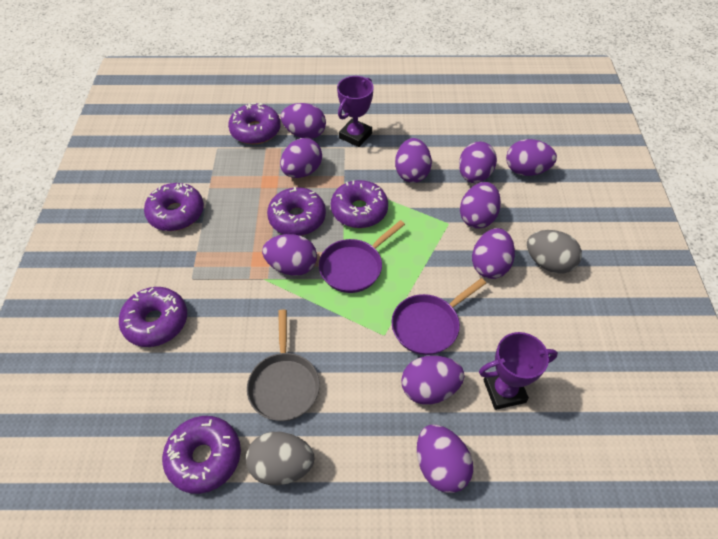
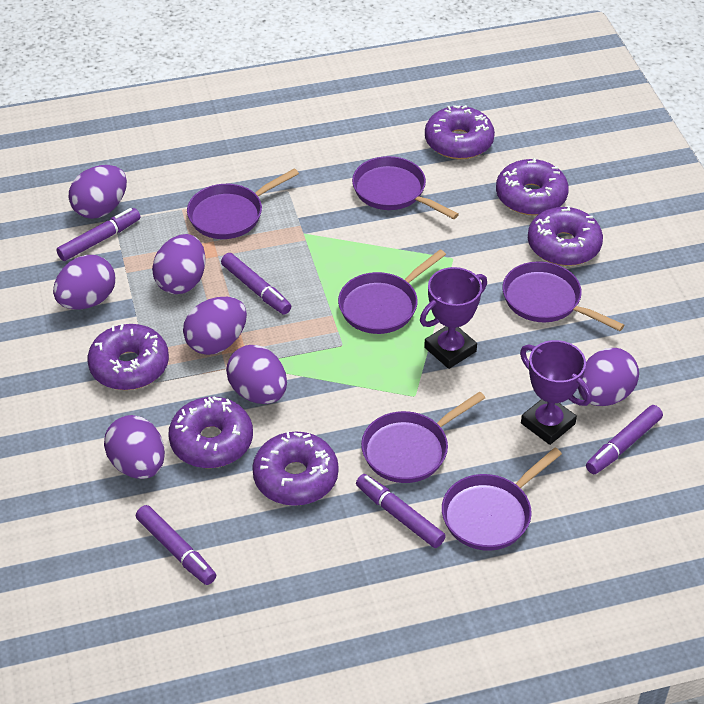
grey egg: [246,432,314,485] [527,230,582,274] = 2 -> none = 0
grey pan: [247,310,320,421] = 1 -> none = 0
purple egg: [262,234,317,276] [280,138,322,178] [281,103,326,139] [395,138,432,183] [401,355,464,405] [417,424,473,493] [459,141,497,183] [460,182,501,229] [472,228,515,279] [506,139,557,176] = 10 -> [53,255,115,310] [69,165,127,219] [104,415,165,479] [152,234,205,294] [183,297,247,355] [226,345,287,404] [578,348,639,406] = 7
purple marker: none = 0 -> [56,208,140,261] [136,505,216,585] [221,253,291,315] [356,474,446,548] [586,405,663,474] = 5
purple pan: [319,220,405,293] [392,278,486,355] = 2 -> [187,168,299,239] [338,250,446,334] [352,156,459,219] [361,392,485,483] [442,448,562,551] [502,261,624,331] = 6

